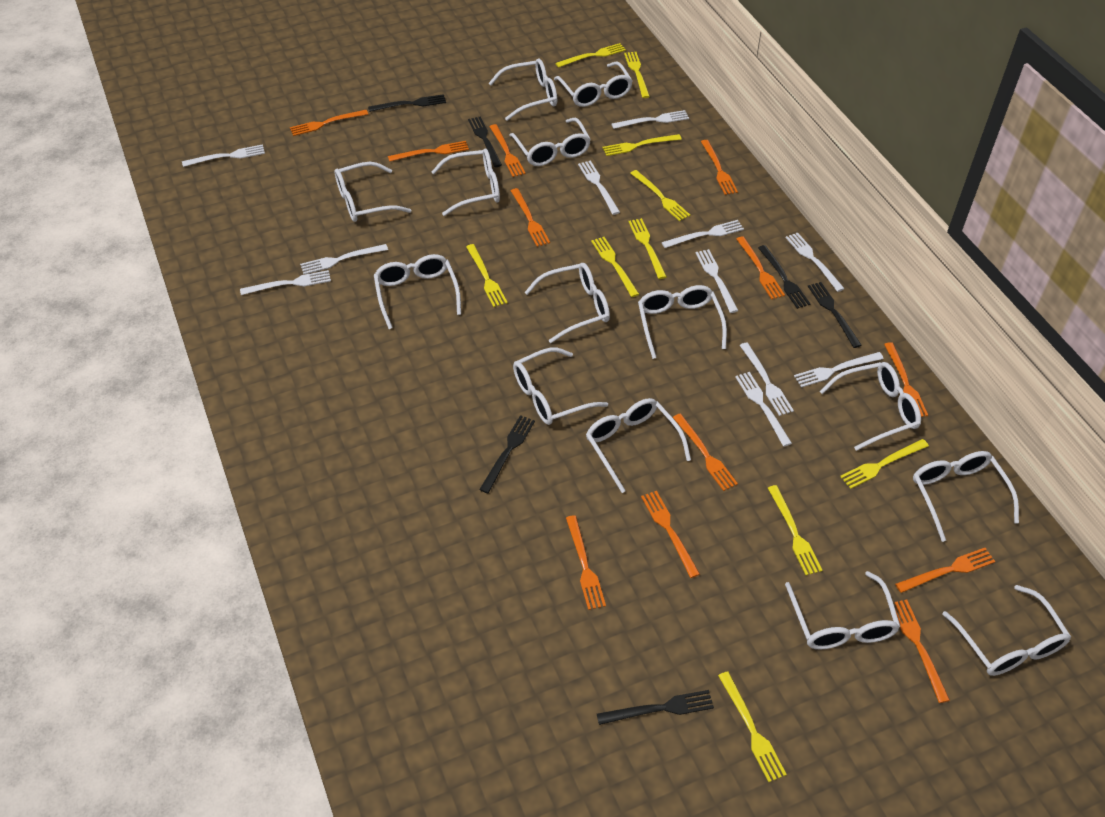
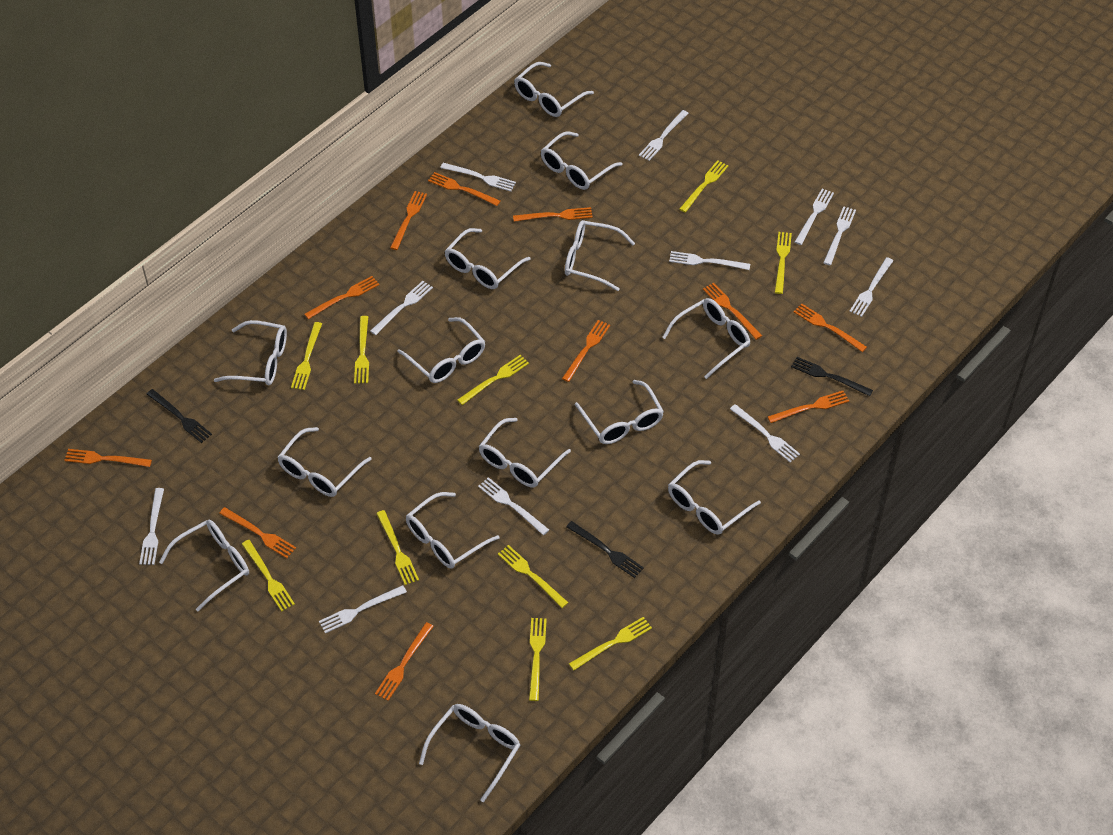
black fork: [368,94,446,112] [468,116,502,167] [479,415,535,493] [597,690,714,725] [758,245,810,309] [808,282,862,348] = 6 -> [147,389,212,443] [566,521,644,578] [791,357,873,396] = 3
orange fork: [290,110,368,136] [388,141,469,162] [489,124,526,177] [511,188,550,247] [566,515,606,610] [641,491,700,578] [673,413,738,491] [701,140,738,195] [736,236,785,300] [884,342,928,417] [894,600,950,703] [895,548,995,593] = 12 -> [64,449,152,467] [219,507,296,558] [304,276,379,319] [375,622,434,701] [390,191,427,250] [428,172,501,206] [513,207,593,222] [562,320,610,382] [703,283,762,340] [768,391,849,423] [794,304,867,352] = 11

